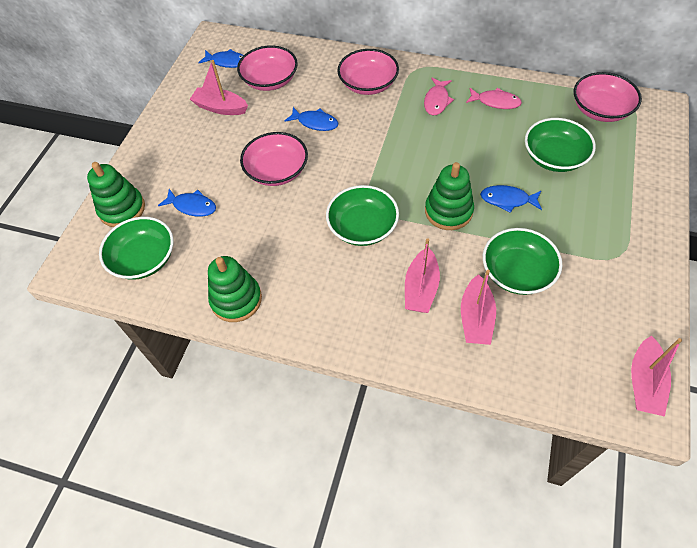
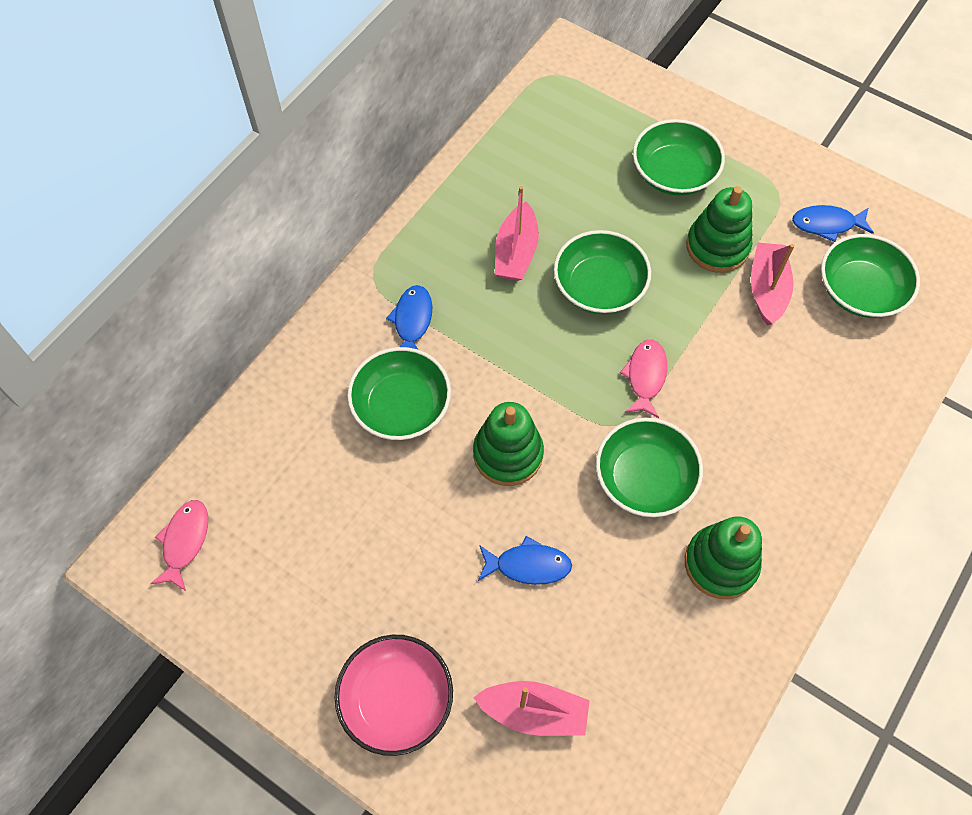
blue fish: [158,189,216,217] [198,49,244,68] [284,107,338,131] [480,185,542,213] = 4 -> [386,285,432,349] [478,536,572,585] [792,205,874,242] = 3
green bowl: [99,217,174,280] [326,185,399,246] [483,228,562,295] [525,118,596,172] = 4 -> [347,347,451,440] [554,230,651,314] [596,418,703,517] [633,119,725,196] [821,234,920,318] = 5
pink boat: [190,60,248,115] [405,238,440,313] [461,270,496,345] [631,335,682,417] = 4 -> [473,681,590,736] [495,186,539,281] [751,243,794,326] = 3
pink bowl: [237,45,298,91] [240,132,308,186] [337,49,399,95] [574,72,642,122] = 4 -> [334,635,453,756] = 1

